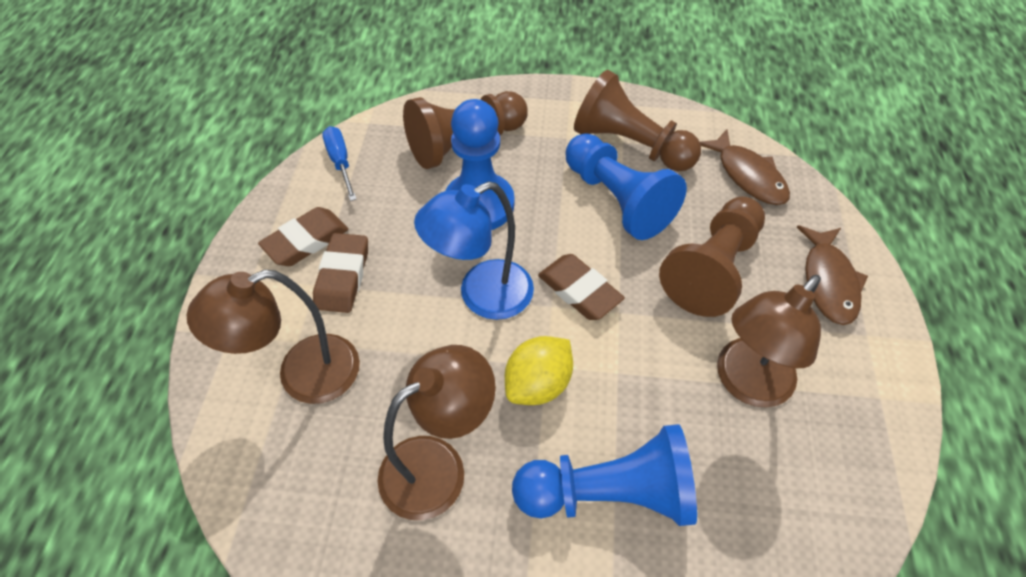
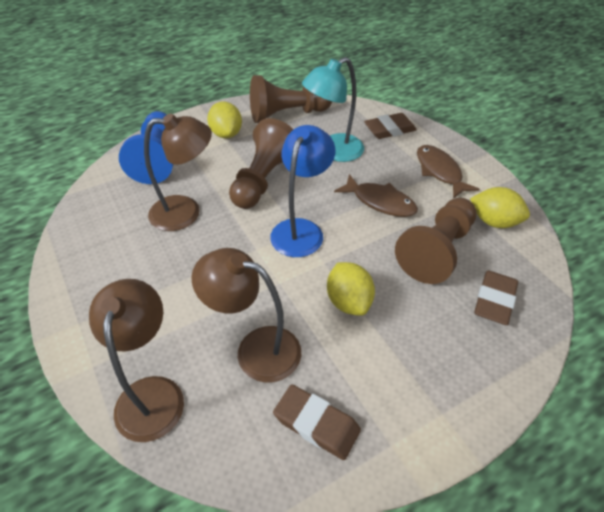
blue pawn: [445,99,515,230] [512,424,697,526] [566,133,687,240] = 3 -> [119,111,173,184] = 1
blue screwdriver: [322,126,356,201] = 1 -> none = 0
turquoise lamp: none = 0 -> [302,57,364,162] = 1
yellow lemon: [505,336,573,405] = 1 -> [207,101,242,138] [327,262,375,316] [470,187,530,228] = 3

